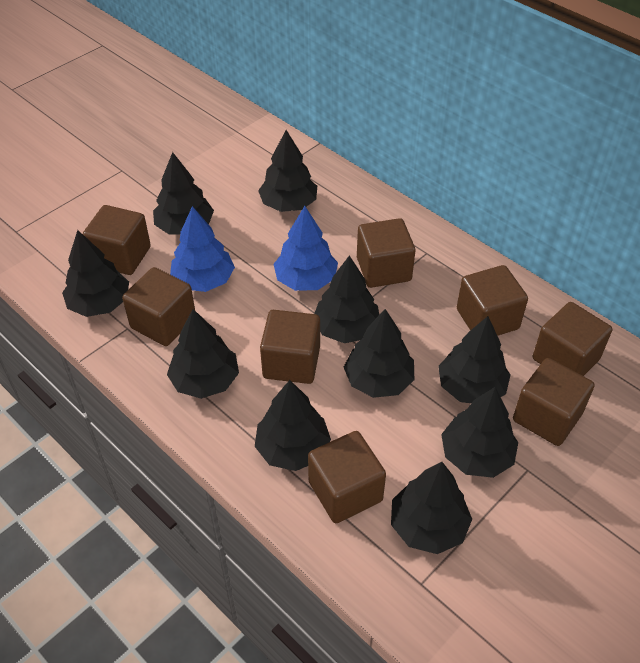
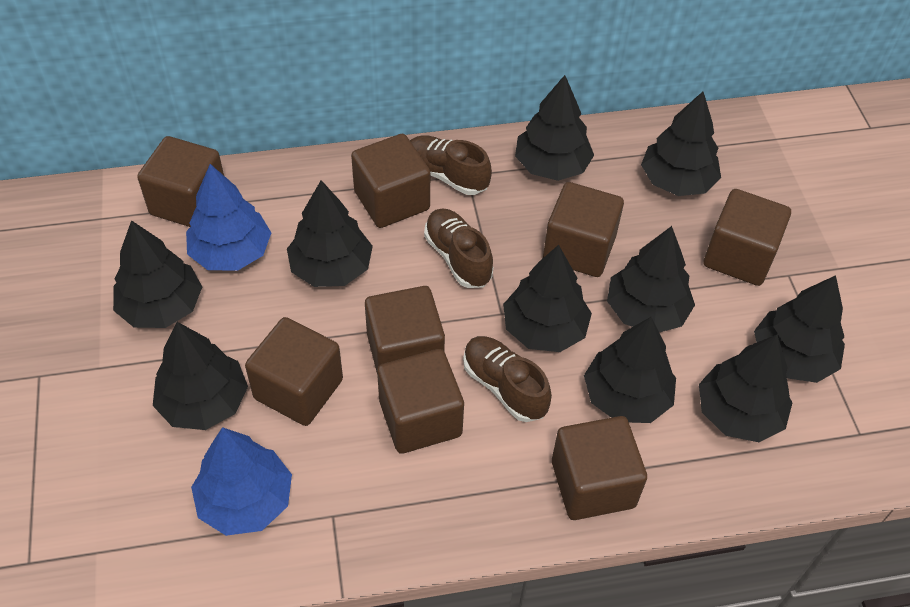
brown shoe: none = 0 -> [410,135,492,195] [424,208,493,288] [463,336,552,422] = 3

